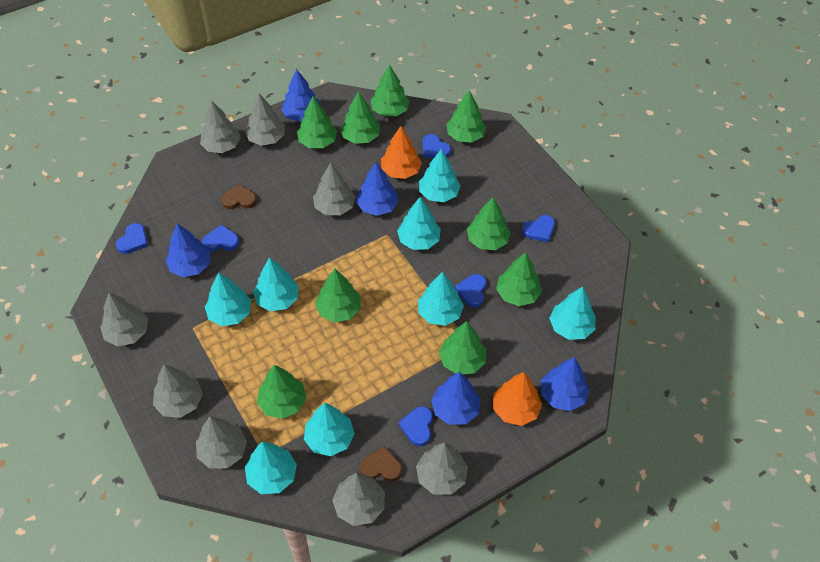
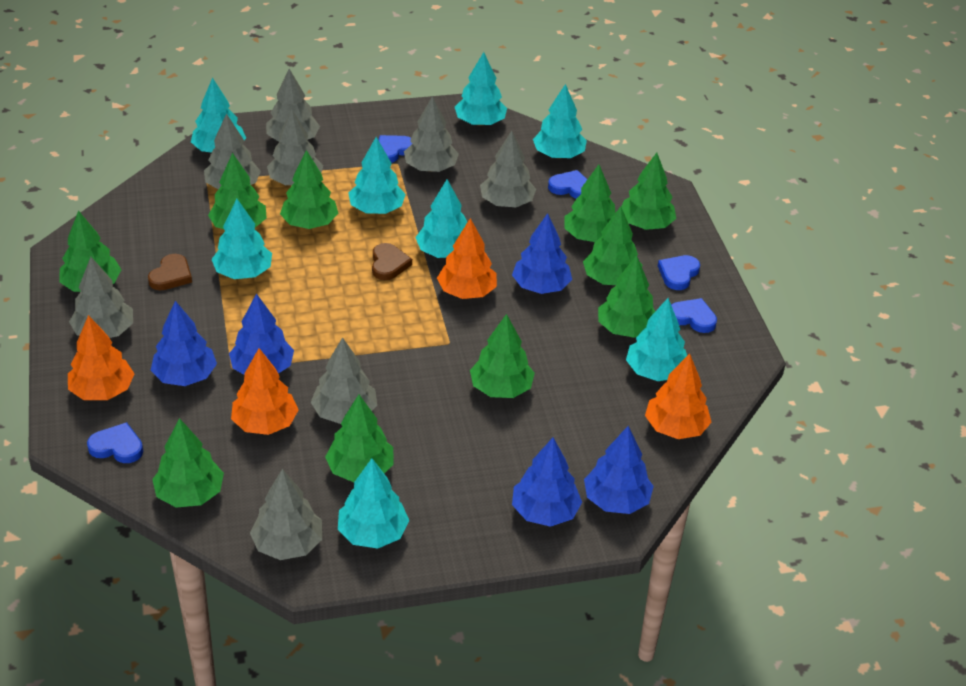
blue heart: [116,223,148,254] [202,225,239,251] [398,406,433,446] [423,134,451,158] [455,274,487,307] [522,215,555,242] = 6 -> [87,422,143,463] [378,135,412,163] [548,170,587,199] [658,255,700,290] [671,298,717,333] = 5
green tree: [257,365,307,419] [297,97,337,148] [315,269,361,322] [340,91,380,144] [371,64,410,116] [439,321,486,374] [447,90,486,143] [467,197,511,250] [496,252,542,306] = 9 -> [59,210,122,292] [152,418,224,508] [208,153,266,229] [280,150,338,229] [325,395,394,482] [470,314,535,398] [564,165,615,242] [583,206,642,285] [598,255,655,338] [621,153,676,230] = 10
orange tree: [381,126,422,179] [493,372,542,426] = 2 -> [68,315,134,400] [231,348,298,435] [437,218,497,299] [645,354,712,439] = 4

